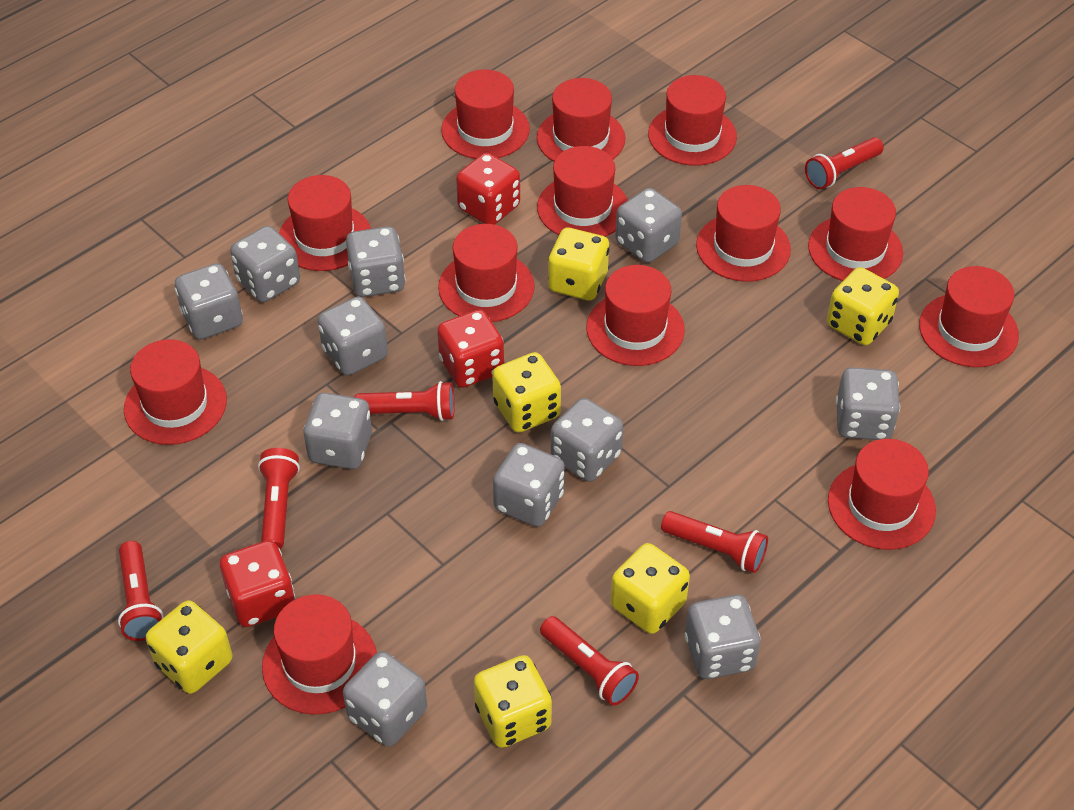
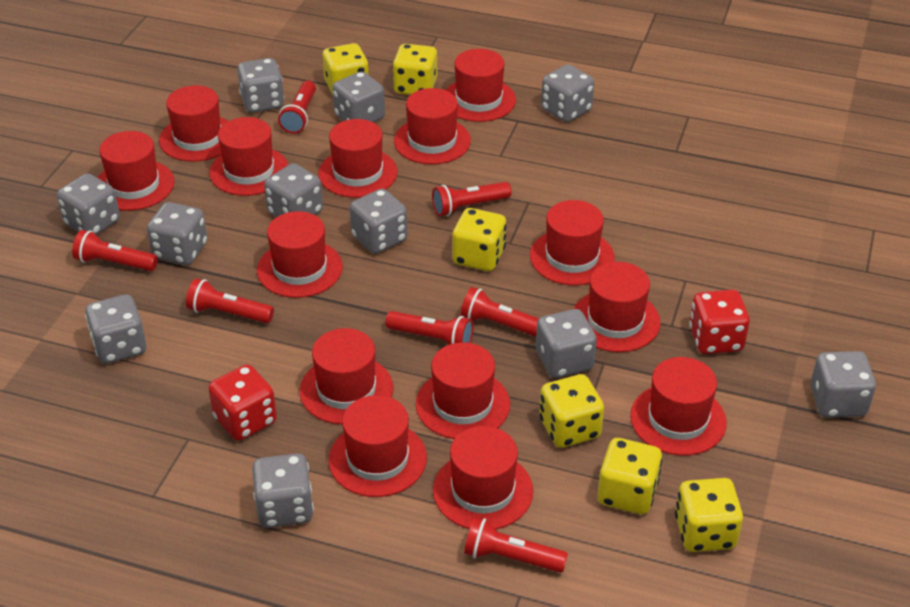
red dice: [220,540,295,627] [437,309,504,388] [456,153,520,225] = 3 -> [208,364,277,441] [689,290,750,354] = 2
red flashlight: [118,541,163,641] [258,448,300,549] [354,381,455,421] [540,616,639,706] [661,511,768,573] [805,137,884,189] = 6 -> [72,230,158,271] [186,278,274,323] [278,81,316,134] [385,311,473,345] [432,182,511,216] [461,287,539,337] [464,517,568,573] = 7
red hat: [124,339,227,445] [262,594,377,715] [279,175,371,271] [438,224,535,322] [441,69,530,159] [537,78,625,162] [537,146,628,237] [586,265,685,366] [648,75,737,166] [696,185,791,282] [808,187,903,281] [828,439,936,550] [919,266,1019,367] = 13 -> [98,131,175,211] [159,85,228,162] [209,117,288,196] [257,211,343,298] [300,328,393,424] [318,119,398,198] [328,395,427,497] [394,88,471,164] [416,342,510,439] [433,426,533,529] [446,49,516,122] [530,200,615,286] [574,262,661,352] [630,357,727,456] = 14

